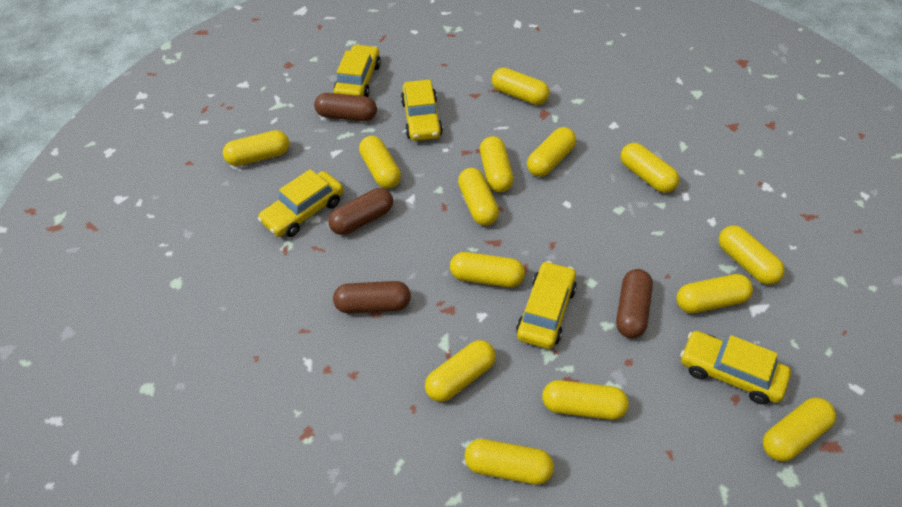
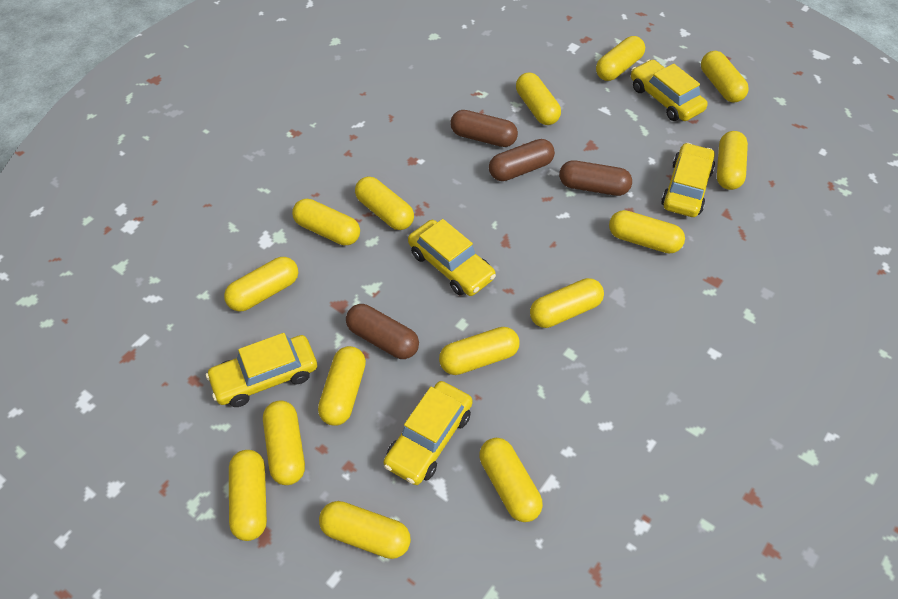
yellow capsule: [223,130,289,166] [359,136,401,189] [425,340,496,402] [450,252,525,287] [458,168,499,226] [465,439,554,485] [480,136,514,192] [492,68,550,105] [527,127,576,177] [542,380,629,420] [621,143,679,193] [677,274,753,313] [719,225,785,285] [763,397,836,462] = 14 -> [224,257,298,311] [229,450,267,541] [263,401,305,485] [292,199,360,245] [318,346,366,426] [319,501,411,559] [355,177,414,230] [439,327,520,375] [479,438,543,522] [516,72,561,125] [530,278,604,328] [596,36,645,81] [609,210,685,254] [701,51,749,103] [717,131,748,190] = 15

